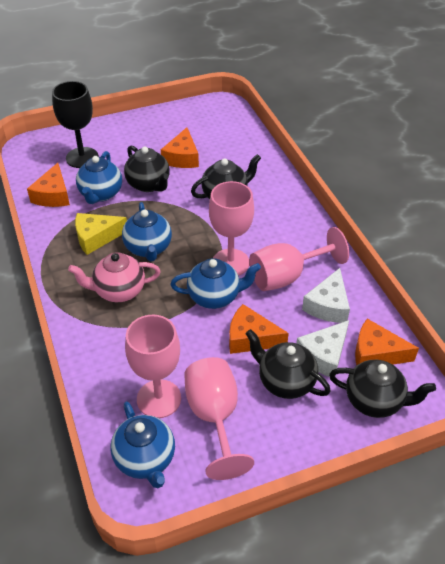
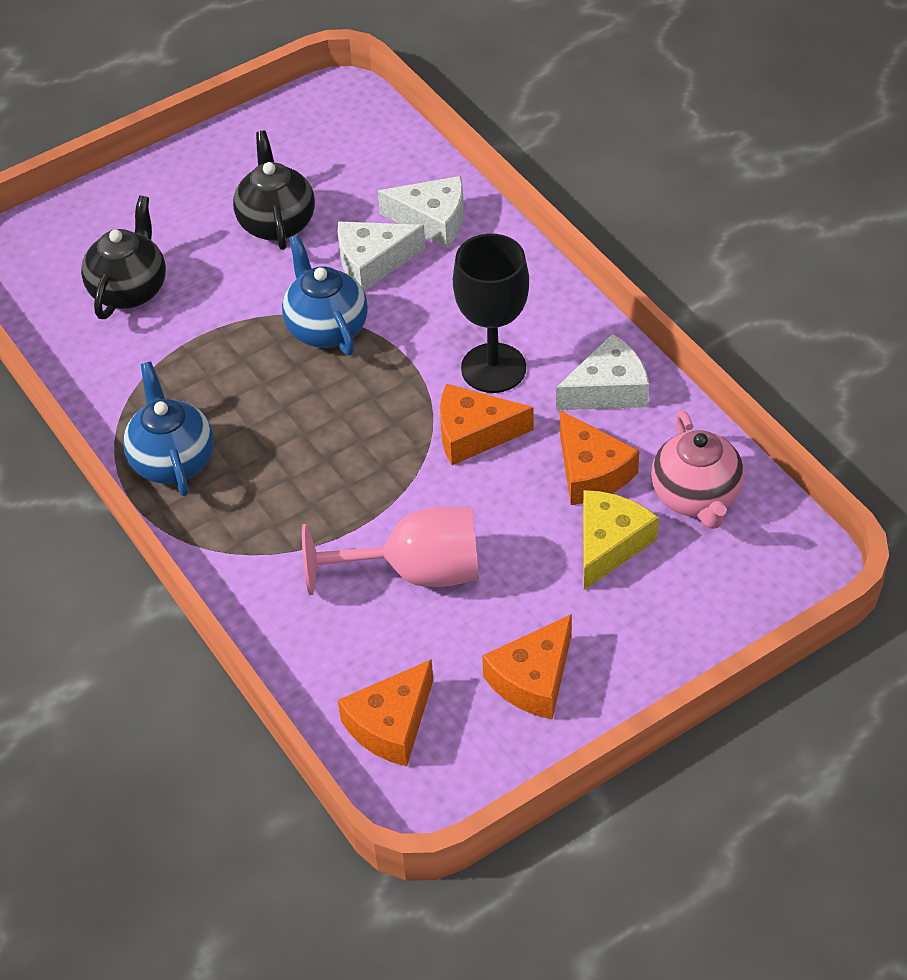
black teapot: [124,146,170,192] [191,154,261,199] [245,329,331,399] [329,360,436,418] = 4 -> [81,195,166,319] [233,131,315,250] = 2
blue teapot: [76,151,122,204] [111,401,175,488] [122,202,172,262] [170,258,261,309] = 4 -> [123,362,214,496] [282,235,368,356] = 2
pink goblet: [125,315,181,418] [184,357,254,480] [209,181,254,276] [249,227,349,291] = 4 -> [302,507,479,595] = 1
white cheese: [296,320,349,377] [302,268,350,323] = 2 -> [338,222,425,291] [378,176,464,248] [556,334,649,410] = 3

